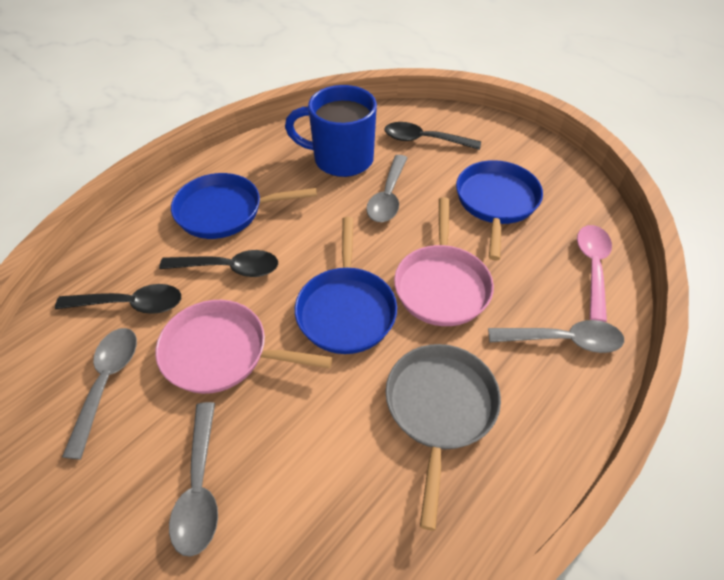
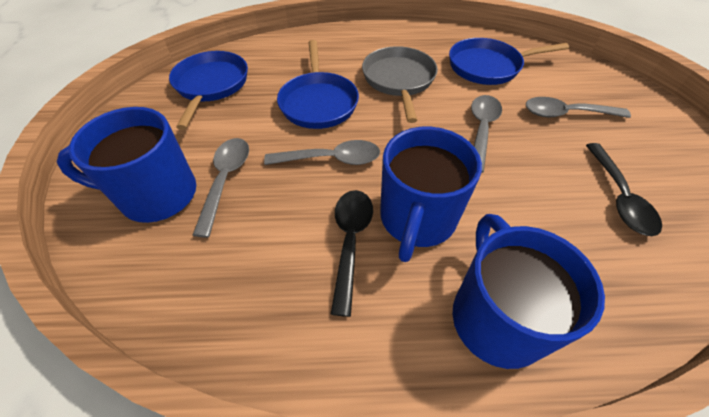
black spoon: [55,284,181,314] [159,250,278,277] [385,122,481,150] = 3 -> [331,190,373,317] [586,143,662,236] = 2
blue mug: [285,85,377,177] = 1 -> [57,107,196,223] [380,127,482,262] [452,214,605,369] = 3
pink pan: [155,300,332,394] [394,197,494,326] = 2 -> none = 0
pink spoon: [577,225,612,322] = 1 -> none = 0

